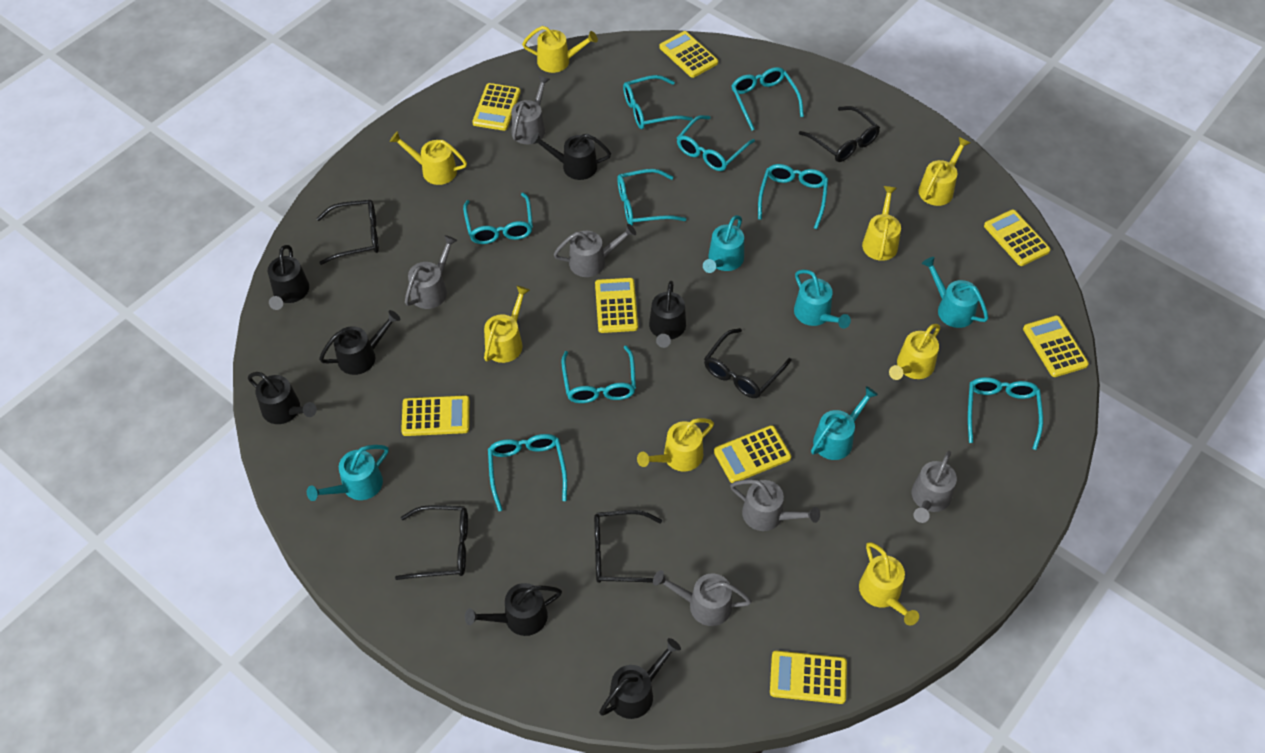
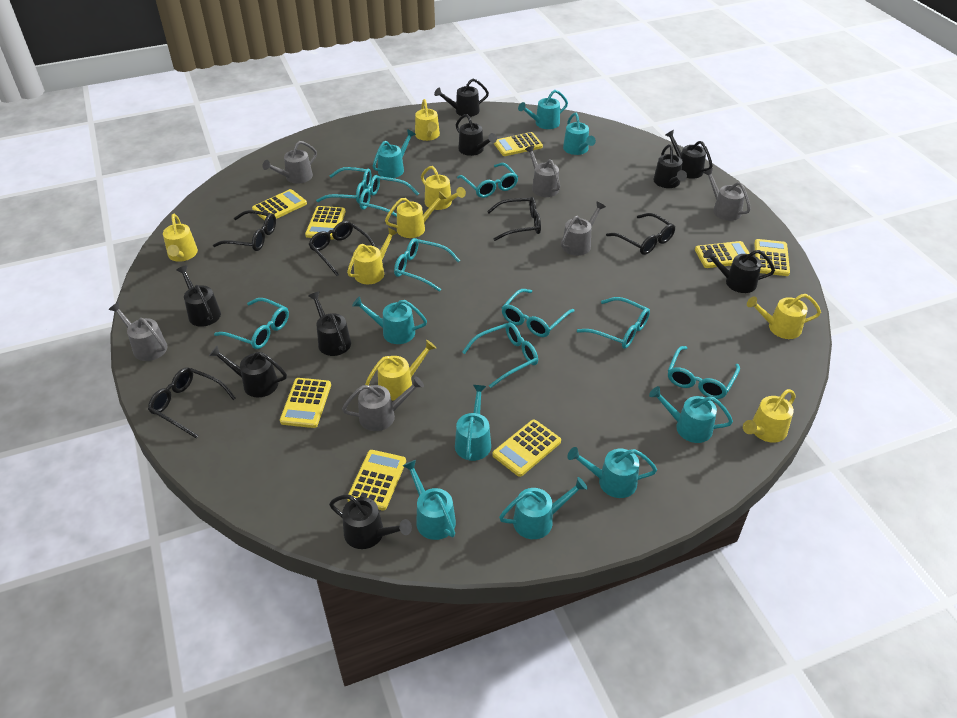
black watering can: [248,372,317,424] [268,245,309,310] [319,310,400,375] [465,583,562,636] [531,132,611,180] [599,638,681,719] [649,281,686,348] = 7 -> [176,265,221,327] [209,346,287,397] [308,292,351,356] [329,495,412,549] [434,79,489,117] [456,114,497,156] [654,144,687,188] [665,130,713,179] [703,248,775,293] = 9
turquoise watering can: [307,445,389,501] [703,215,744,273] [794,269,851,328] [811,386,878,460] [922,257,989,328] = 5 -> [352,296,427,344] [373,129,416,178] [403,460,456,540] [455,385,491,461] [499,477,588,539] [518,90,568,129] [563,113,596,155] [567,447,657,498] [649,386,733,443] = 9

